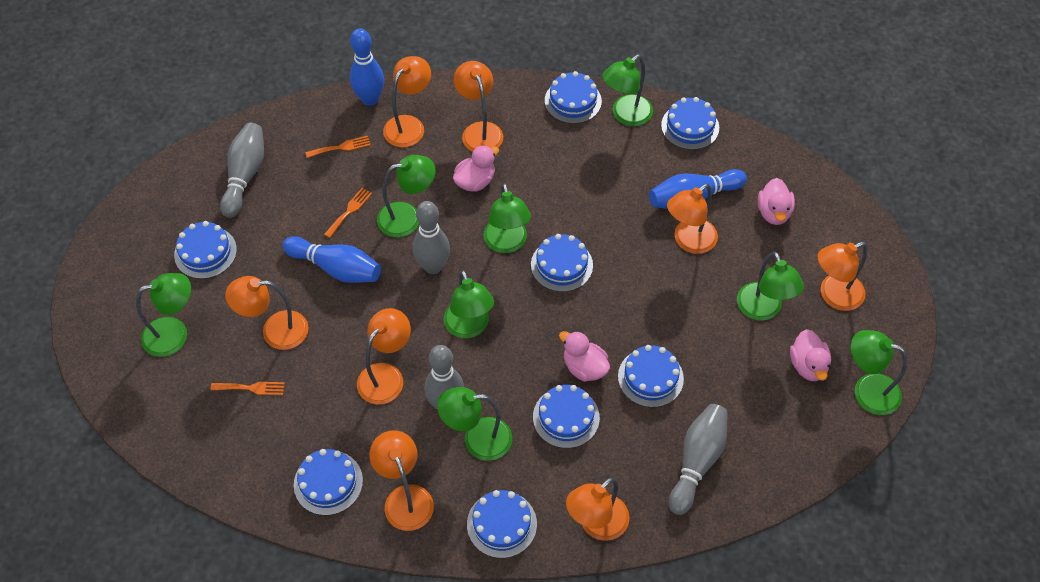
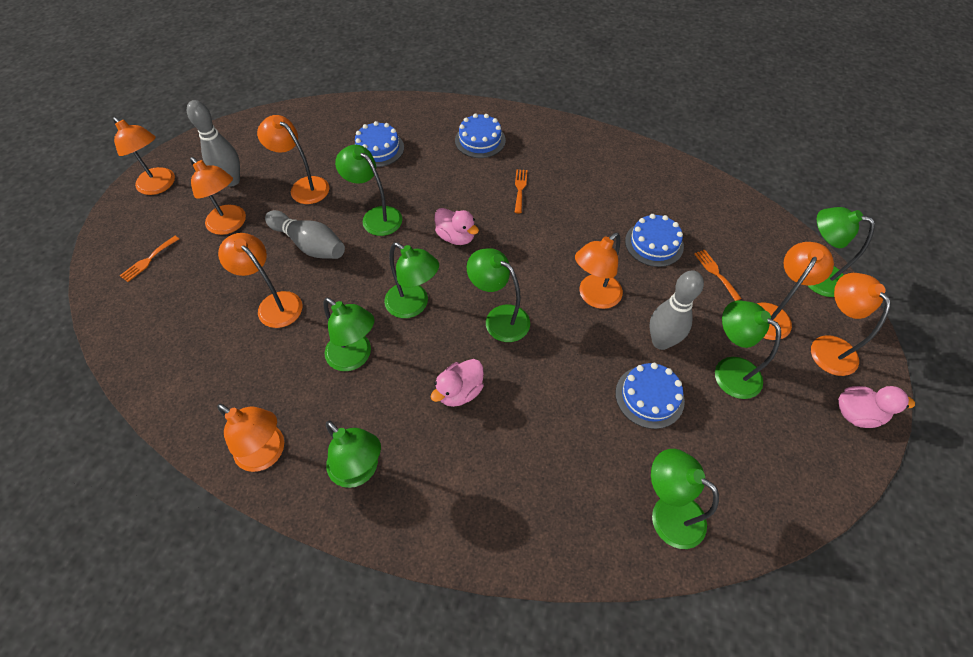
blue bowling pin: [282,236,381,283] [350,28,384,106] [649,169,747,209] = 3 -> none = 0
blue cake: [174,221,237,279] [294,449,363,515] [467,490,537,558] [531,234,593,292] [533,385,600,448] [545,71,602,124] [618,345,684,407] [661,97,719,150] = 8 -> [354,121,404,167] [455,113,506,158] [615,363,685,429] [625,214,684,267] = 4
grey bowling pin: [220,123,264,218] [413,201,450,274] [425,345,464,410] [669,404,728,515] = 4 -> [187,100,240,187] [265,210,345,259] [649,270,704,350] = 3
pink duck: [453,145,499,191] [559,331,610,382] [758,178,795,225] [790,329,831,381] = 4 -> [431,359,484,407] [435,208,479,245] [838,386,915,428] = 3

